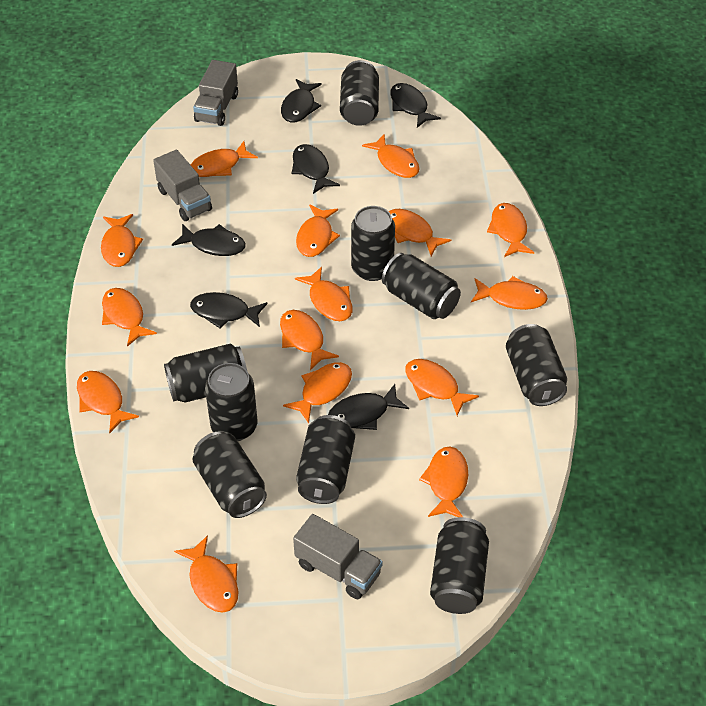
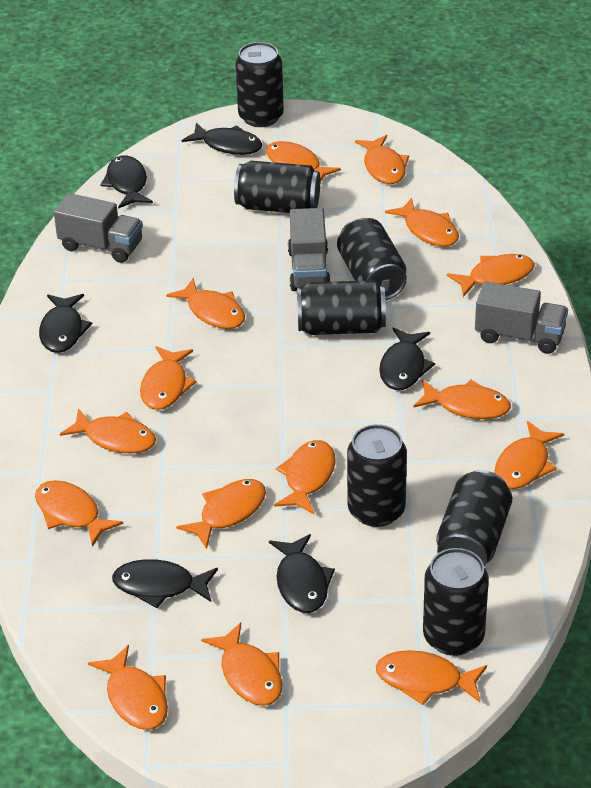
black can: [164,343,247,403] [193,431,267,518] [205,363,257,441] [296,415,355,504] [340,60,379,126] [351,206,395,281] [382,253,461,319] [430,517,489,614] [506,324,567,406] = 9 -> [234,161,320,213] [235,42,284,127] [297,280,386,335] [337,218,407,300] [347,424,407,527] [423,548,489,656] [436,470,512,567] = 7

